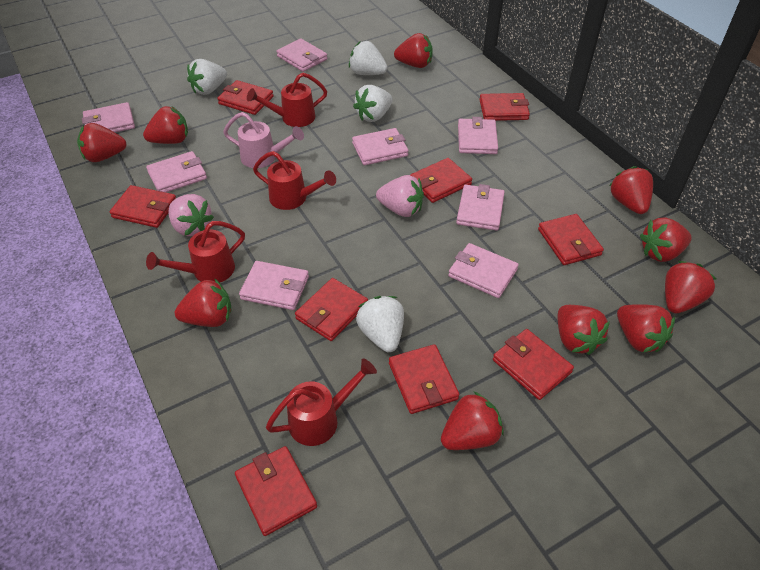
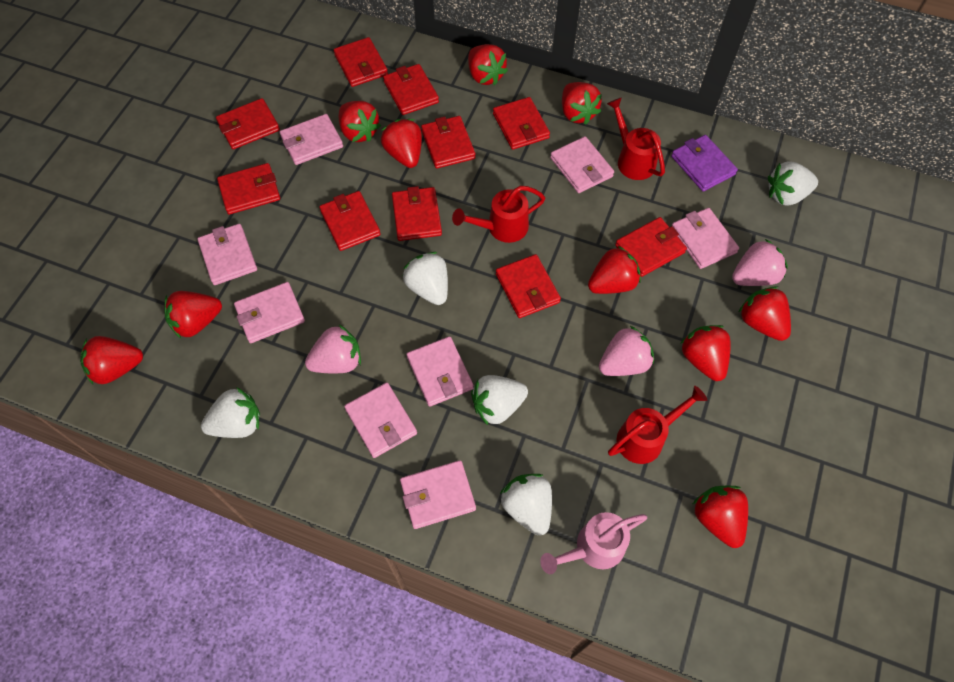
pink strawberry: [169,194,214,236] [376,175,424,217] = 2 -> [305,325,361,373] [599,326,654,376] [732,239,788,286] = 3
purple wallet: none = 0 -> [671,135,738,191] = 1
red wallet: [110,185,176,228] [217,80,274,115] [235,446,317,536] [295,278,368,341] [389,344,459,414] [410,158,472,203] [479,93,530,121] [493,329,574,400] [538,214,604,265] = 9 -> [216,98,280,149] [217,163,280,215] [319,191,381,251] [334,37,388,87] [383,64,439,115] [392,186,442,241] [421,116,476,169] [493,97,550,150] [496,254,561,318] [615,217,687,277] = 10
red watering can: [146,221,245,283] [247,73,327,127] [253,151,336,210] [266,359,377,446] = 4 -> [452,186,545,243] [607,97,665,180] [608,386,707,464] = 3
white strawberry: [187,59,227,95] [349,41,388,75] [353,85,393,122] [356,296,404,352] = 4 -> [201,388,260,438] [403,252,448,305] [471,375,528,425] [500,474,552,536] [768,161,818,206] = 5

